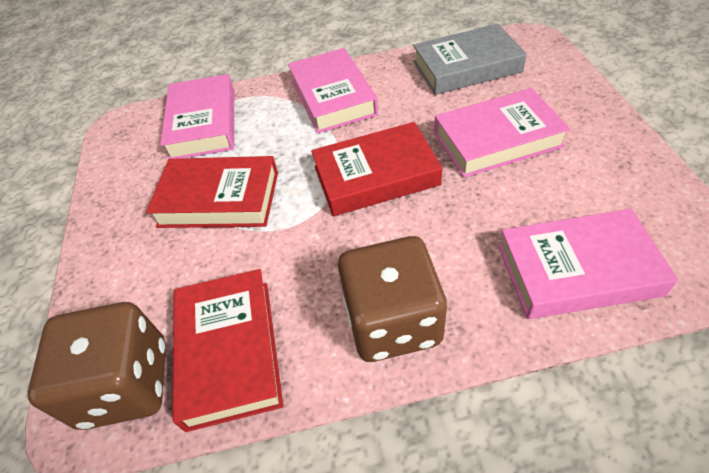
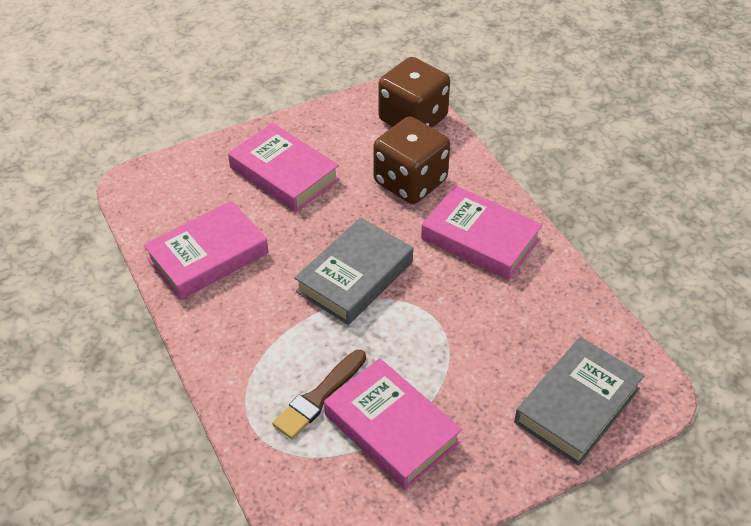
brown brush: none = 0 -> [272,350,366,439] = 1
grey book: [413,24,527,95] = 1 -> [294,217,413,325] [514,337,645,465] = 2
red book: [146,156,278,228] [172,269,283,432] [311,122,442,216] = 3 -> none = 0

